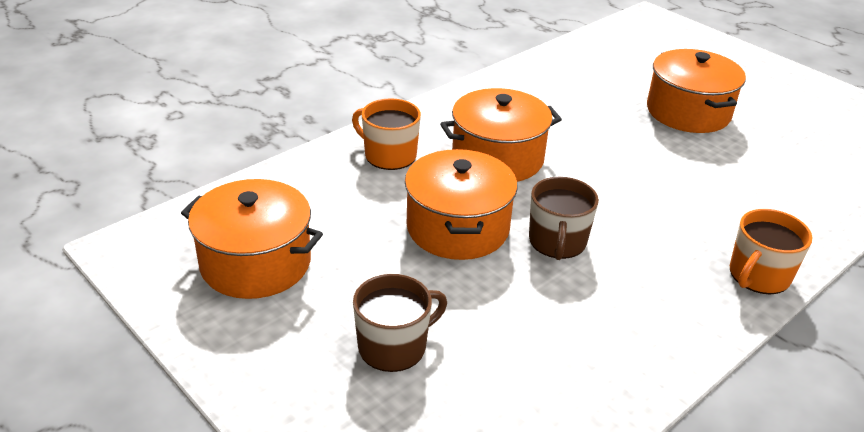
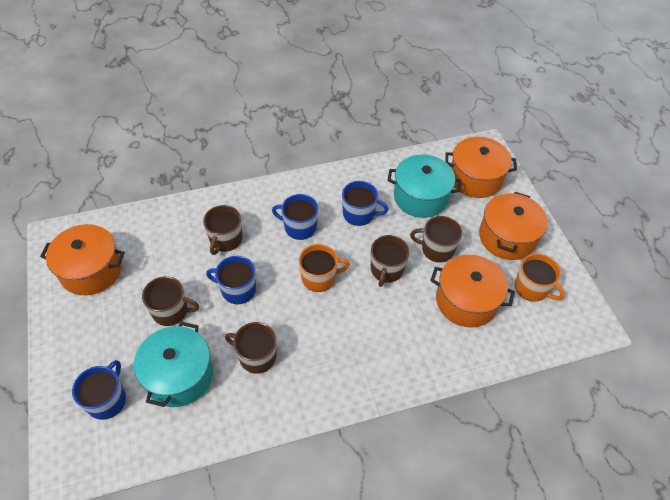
blue mug: none = 0 -> [72,360,126,420] [206,256,256,304] [272,194,318,240] [342,181,389,226] = 4
brown mug: [353,274,447,372] [529,177,599,260] = 2 -> [142,276,199,326] [203,205,242,255] [225,322,277,374] [371,235,410,287] [410,216,462,263] = 5
turquoise pot: none = 0 -> [134,322,213,407] [387,154,461,218] = 2

